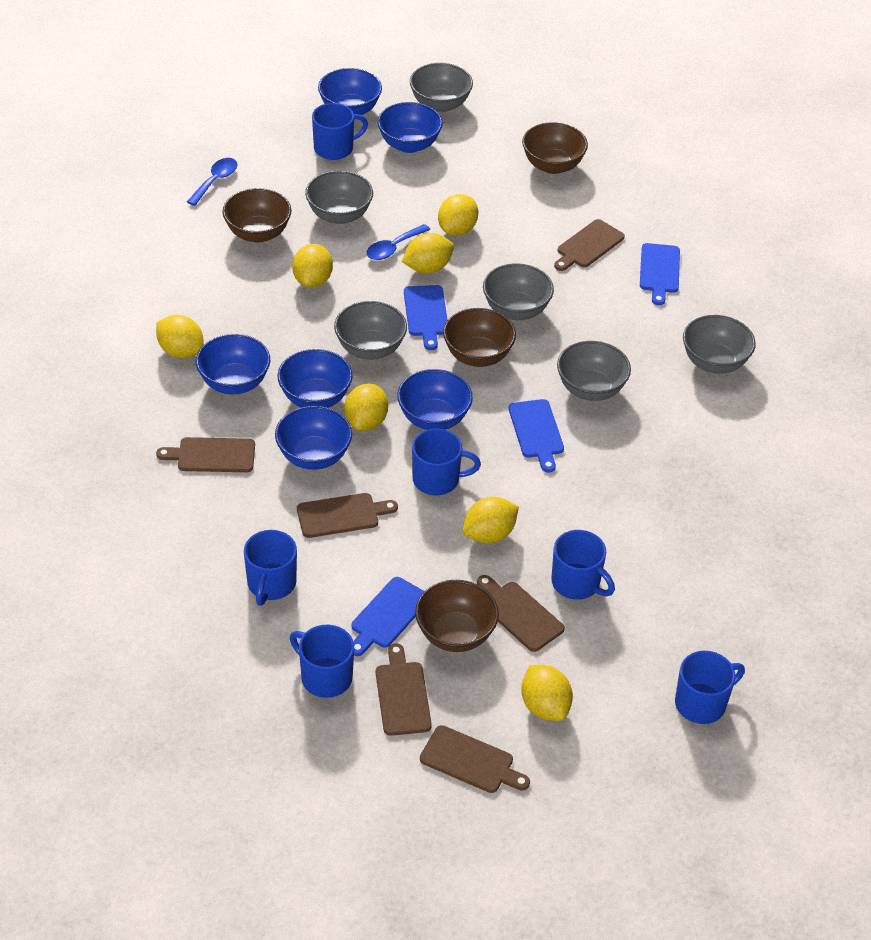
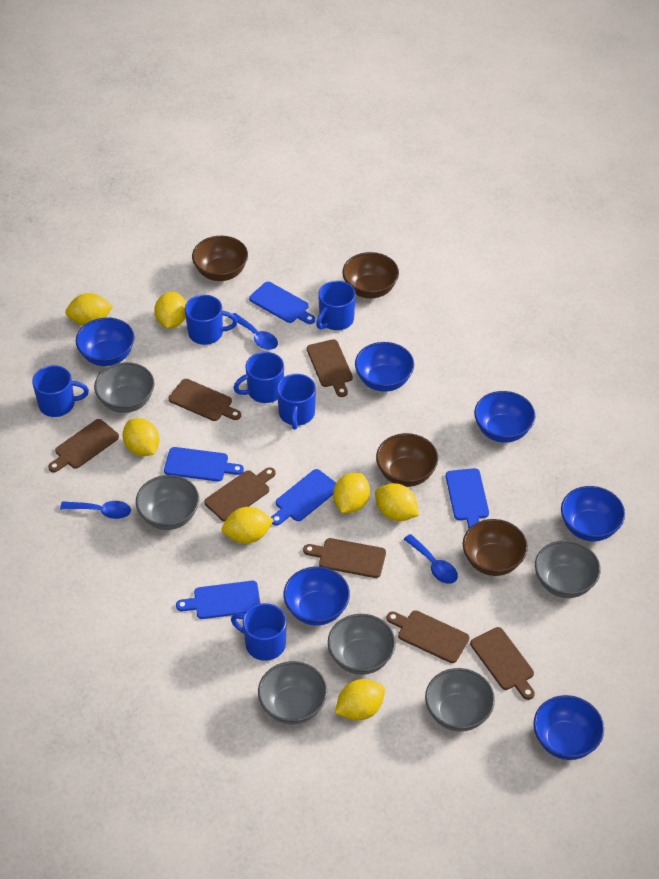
blue cutting board: [351,577,424,656] [404,285,447,350] [509,399,564,472] [640,243,680,305] = 4 -> [164,447,244,481] [176,581,260,619] [249,282,315,324] [271,469,336,526] [446,468,489,528] = 5
blue spoon: [187,158,238,206] [366,224,430,260] = 2 -> [60,501,131,519] [229,313,278,350] [404,534,458,584] = 3
brown cutting board: [156,437,255,472] [297,493,398,538] [376,643,432,736] [420,725,530,793] [477,575,565,652] [554,219,625,271] = 6 -> [48,419,119,472] [168,379,241,421] [204,467,276,522] [303,538,386,578] [307,339,353,397] [386,611,469,663] [470,627,535,700] = 7

